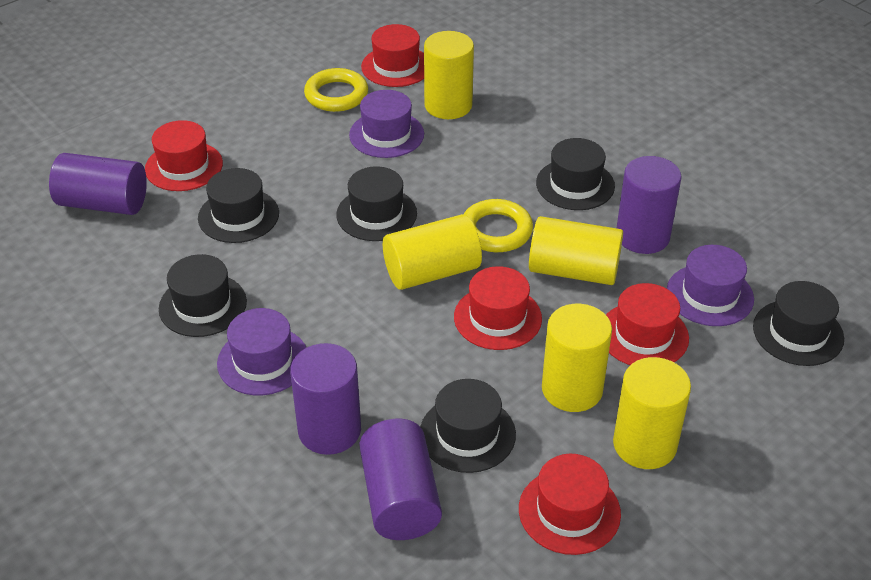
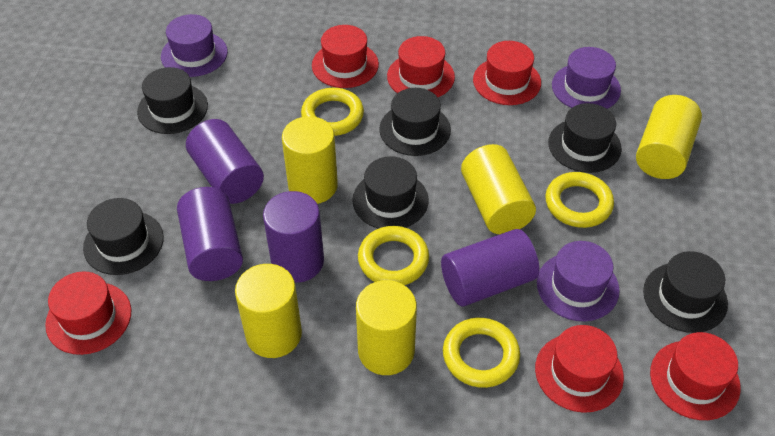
red hat: [145,120,223,191] [361,24,424,87] [454,266,542,350] [519,454,621,555] [606,283,689,365] = 5 -> [45,271,131,355] [312,25,379,88] [387,36,455,97] [473,41,541,105] [535,325,624,413] [650,332,741,420] = 6
yellow ring: [304,68,368,112] [464,199,533,252] = 2 -> [301,88,364,136] [358,226,429,285] [443,318,520,388] [545,172,614,228] = 4

